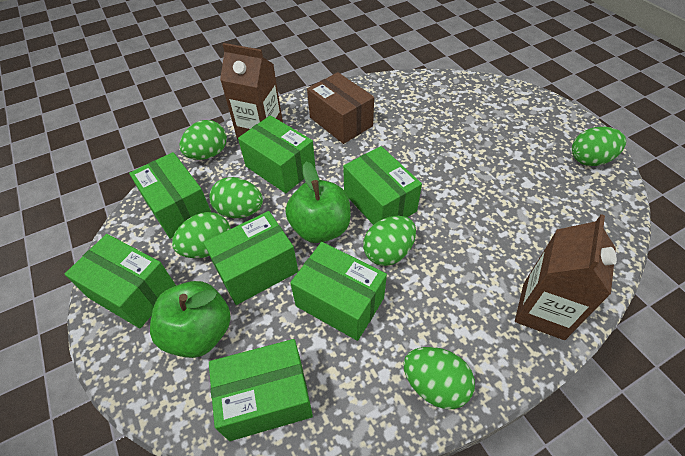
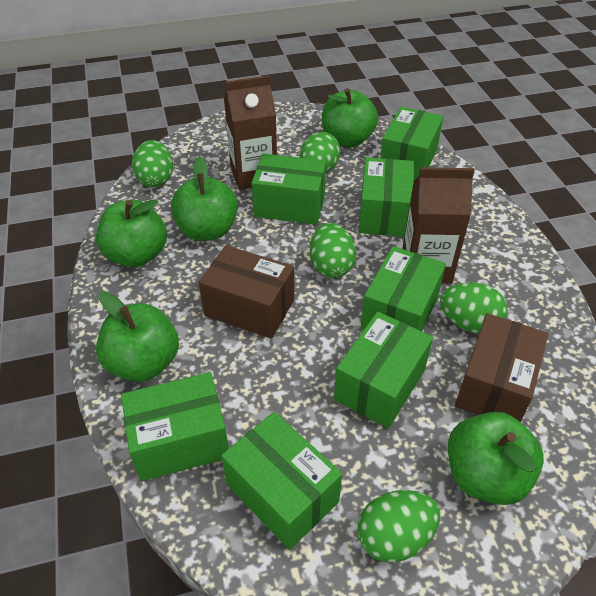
brown box: [307,72,374,144] = 1 -> [199,245,294,339] [455,313,548,422] = 2
green apple: [150,281,231,358] [285,162,351,243] = 2 -> [96,199,167,267] [96,291,179,382] [171,156,238,241] [322,88,378,147] [448,412,544,505] = 5
green egg: [172,212,231,258] [179,120,227,160] [209,177,263,218] [363,216,416,266] [403,347,475,409] [572,127,626,166] = 6 -> [132,140,173,187] [299,132,340,172] [310,223,356,278] [358,490,440,563] [440,282,508,333] = 5

